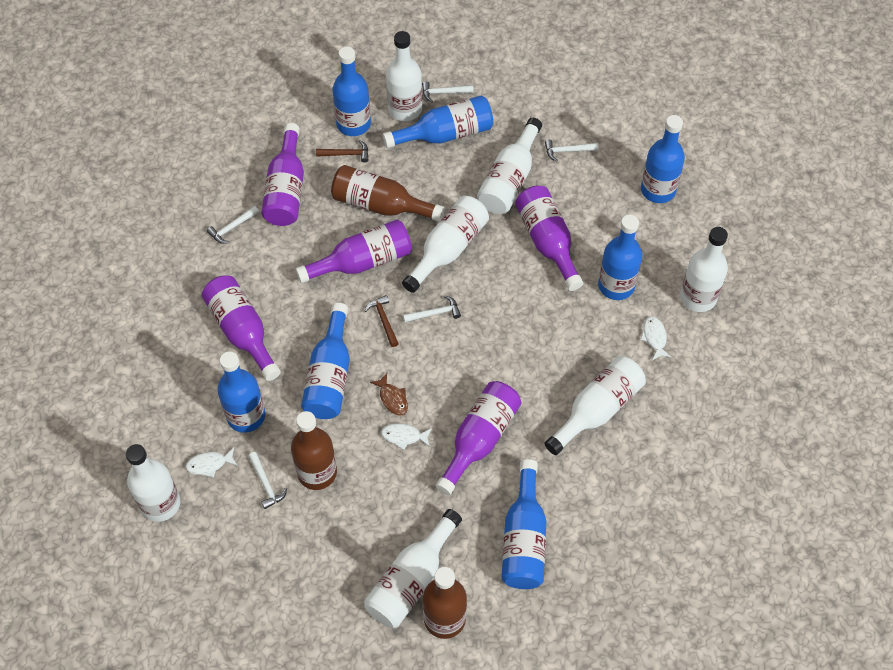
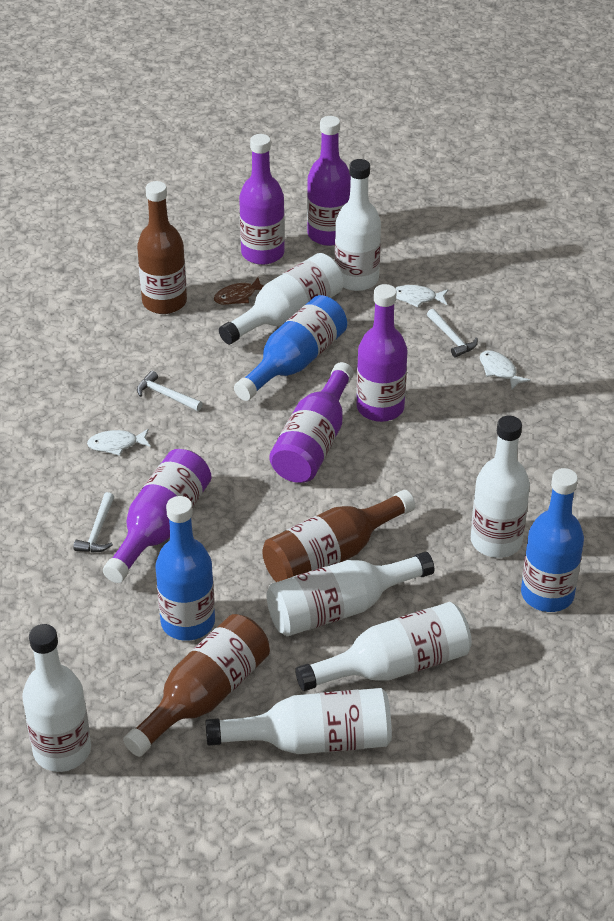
blue bottle: [217,351,265,433] [301,303,350,419] [332,46,371,136] [383,95,493,148] [501,459,546,589] [598,215,642,300] [641,115,685,203] = 7 -> [155,496,215,641] [234,295,347,401] [521,468,584,612] = 3
brown hammer: [316,140,369,163] [365,295,399,347] = 2 -> none = 0
white hammer: [207,206,259,244] [248,452,287,509] [403,295,461,322] [422,81,474,102] [545,140,598,162] = 5 -> [73,492,114,552] [137,371,203,411] [427,309,478,358] = 3

